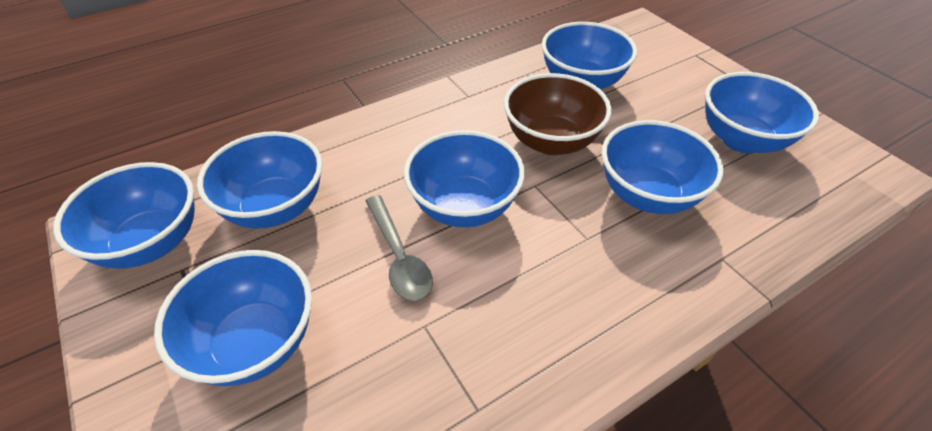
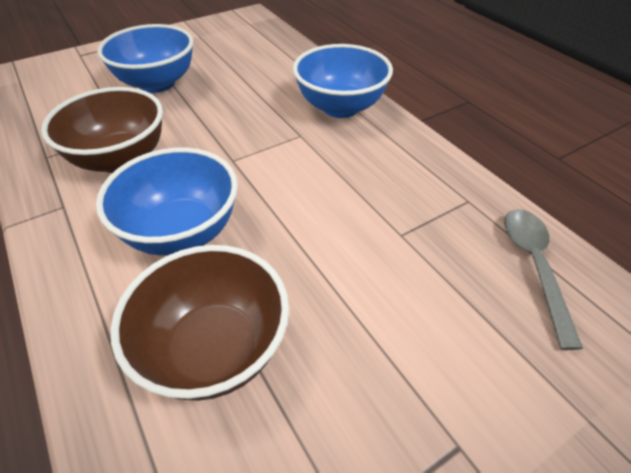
blue bowl: [53,162,195,269] [154,250,312,386] [197,131,322,229] [404,130,525,227] [542,22,637,89] [601,120,724,214] [705,72,819,153] = 7 -> [96,148,238,256] [97,24,194,93] [293,44,393,118] = 3
brown bowl: [504,73,611,155] = 1 -> [41,87,163,173] [110,245,289,401] = 2

